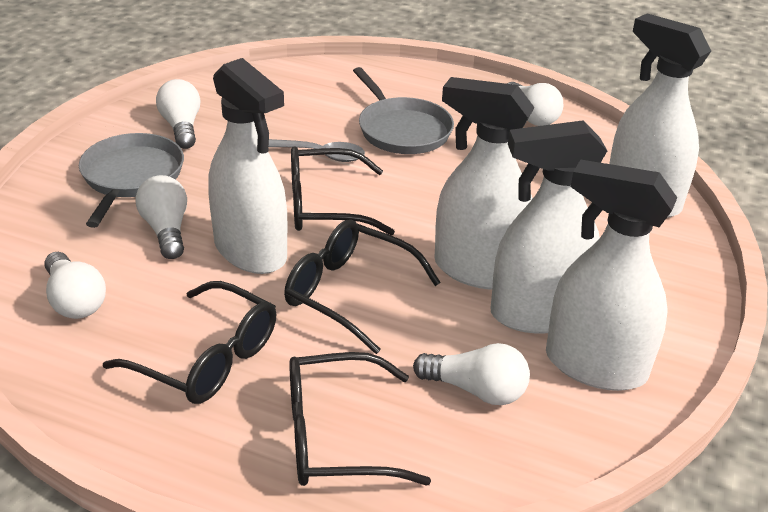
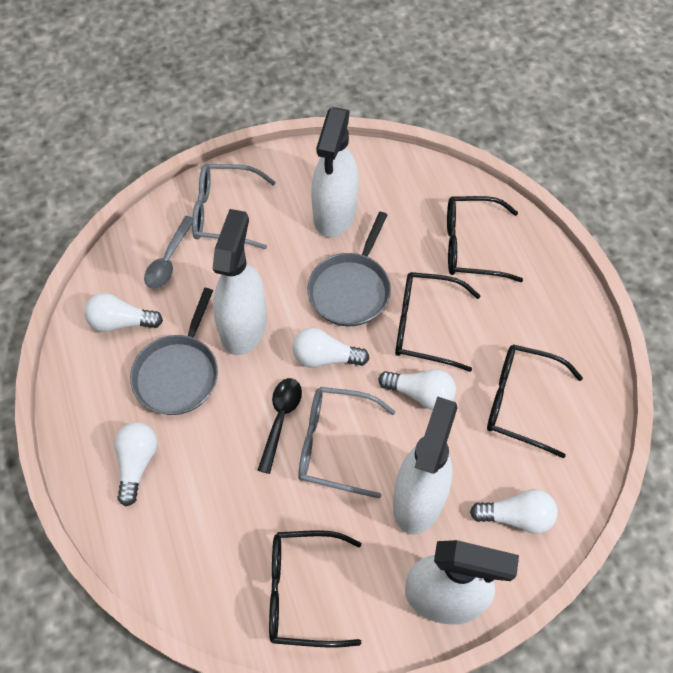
black spoon: none = 0 -> [257,378,302,474] = 1
grey glasses: none = 0 -> [192,164,276,249] [298,387,396,498] = 2
white spray bottle: [208,58,287,274] [435,77,535,290] [491,120,607,333] [546,160,677,391] [609,13,711,218] = 5 -> [212,209,267,355] [311,107,359,237] [393,396,458,535] [405,540,519,625] = 4

